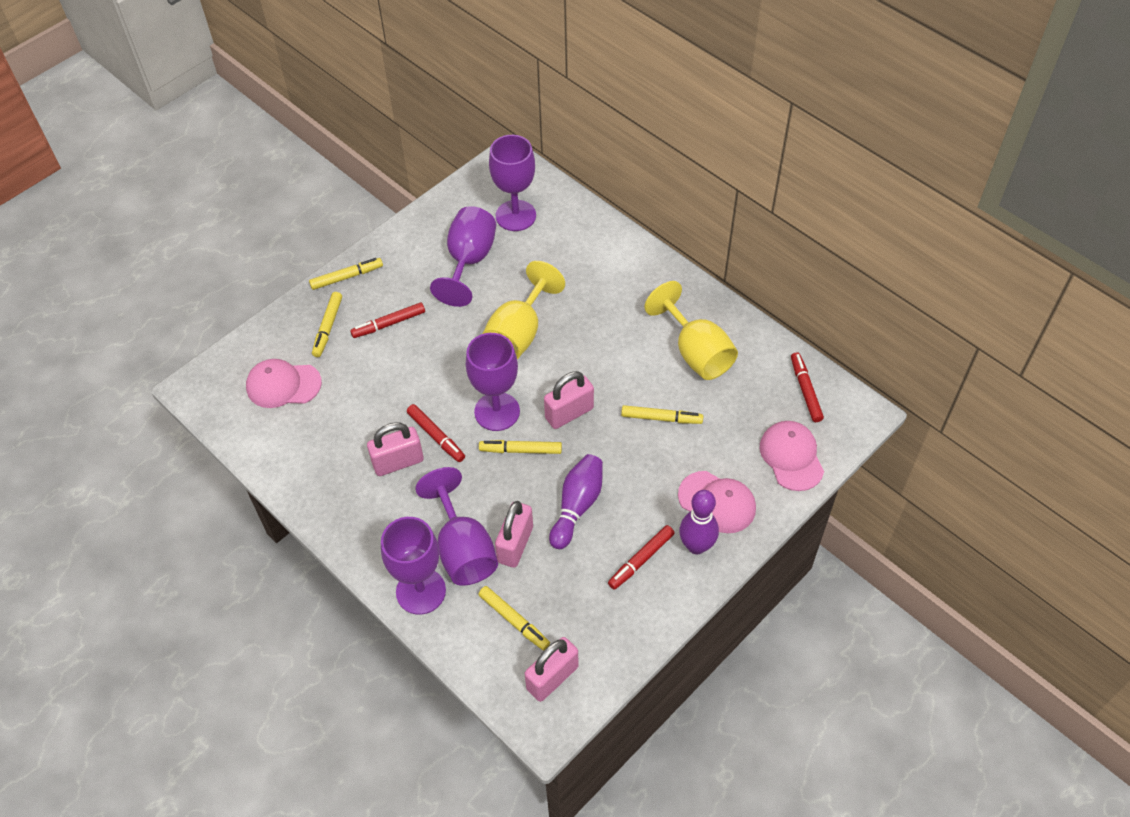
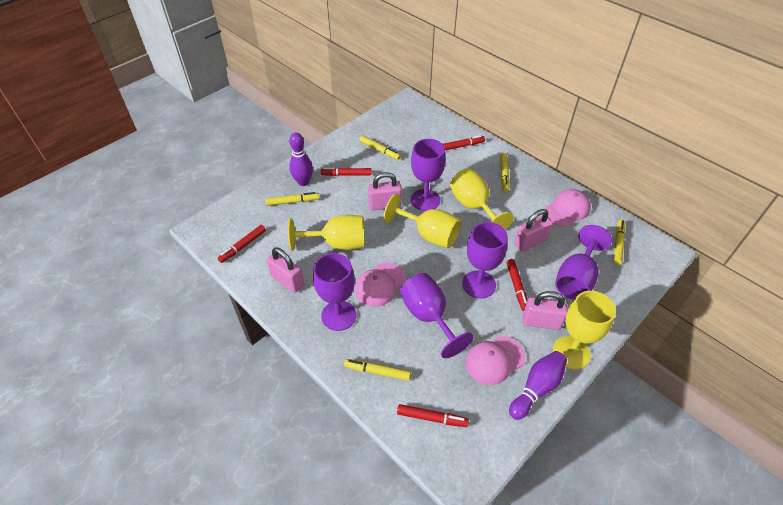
red marker: [350,302,425,338] [407,404,465,462] [608,525,674,590] [791,352,824,422] = 4 -> [218,225,266,263] [321,168,371,176] [397,404,469,427] [443,135,485,150] [507,259,528,311] = 5
yellow goblet: [483,261,565,359] [645,281,738,380] = 2 -> [288,215,364,251] [384,194,461,248] [450,168,514,230] [553,291,616,369] = 4

